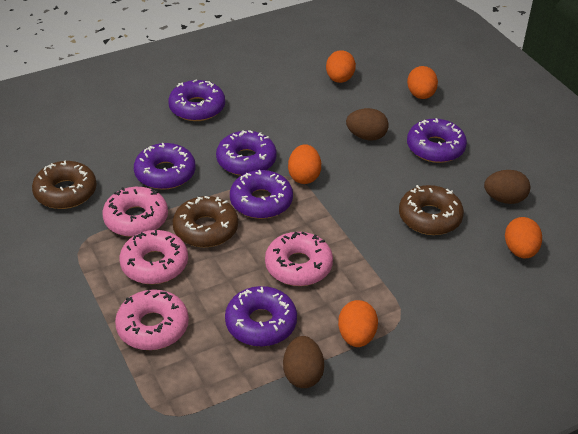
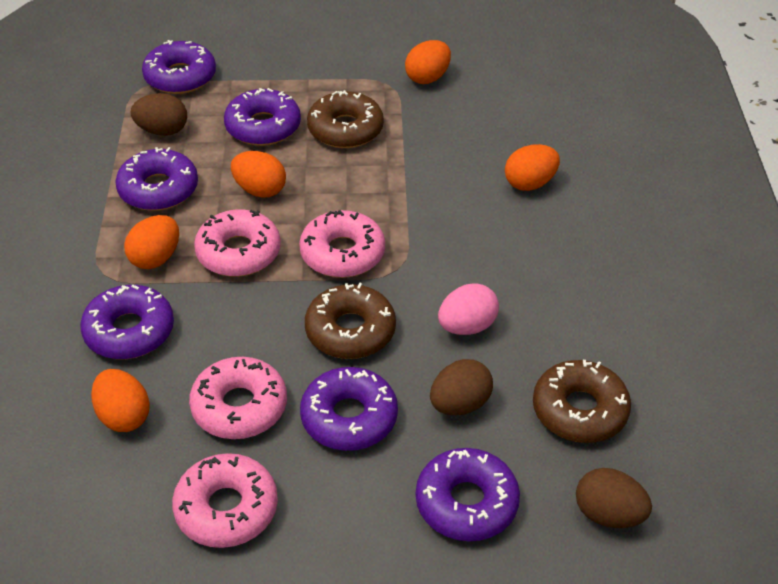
pink egg: none = 0 -> [438,283,499,335] = 1

